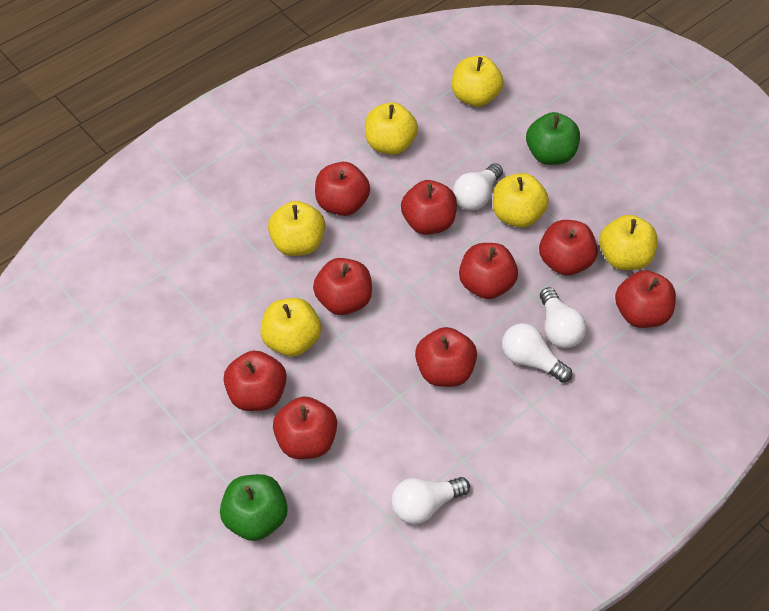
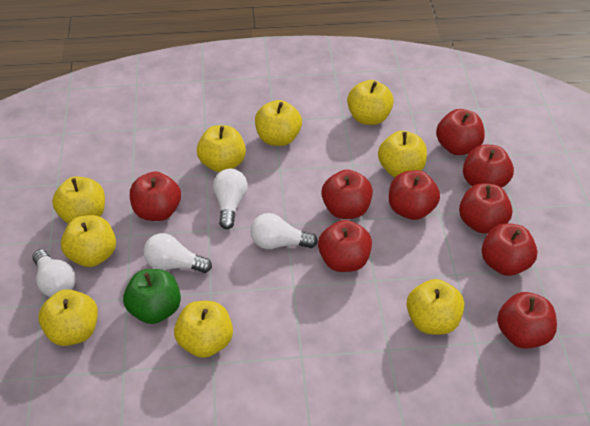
green apple: [220,474,288,541] [526,112,580,165] = 2 -> [123,269,181,324] = 1
yellow apple: [260,298,321,357] [268,201,325,256] [365,102,418,155] [452,56,504,107] [493,173,549,228] [599,215,658,270] = 6 -> [38,289,98,346] [52,176,105,224] [61,215,116,267] [174,301,233,358] [197,125,246,172] [255,100,302,146] [347,80,394,125] [378,131,427,177] [407,279,464,335] = 9

